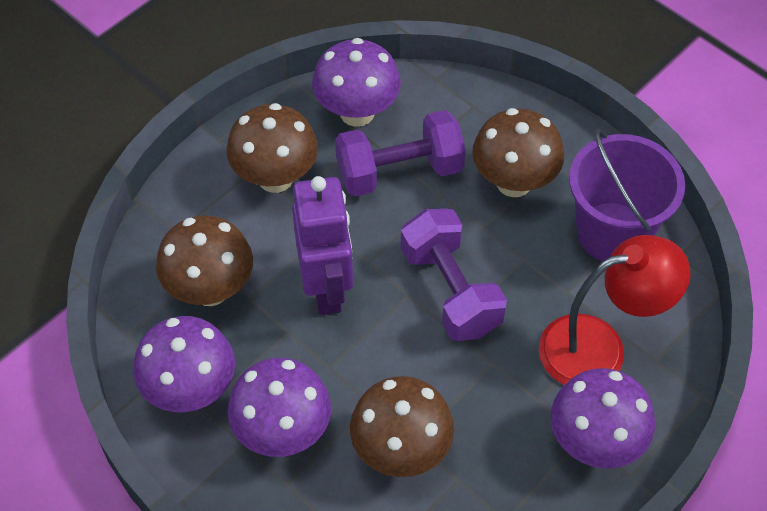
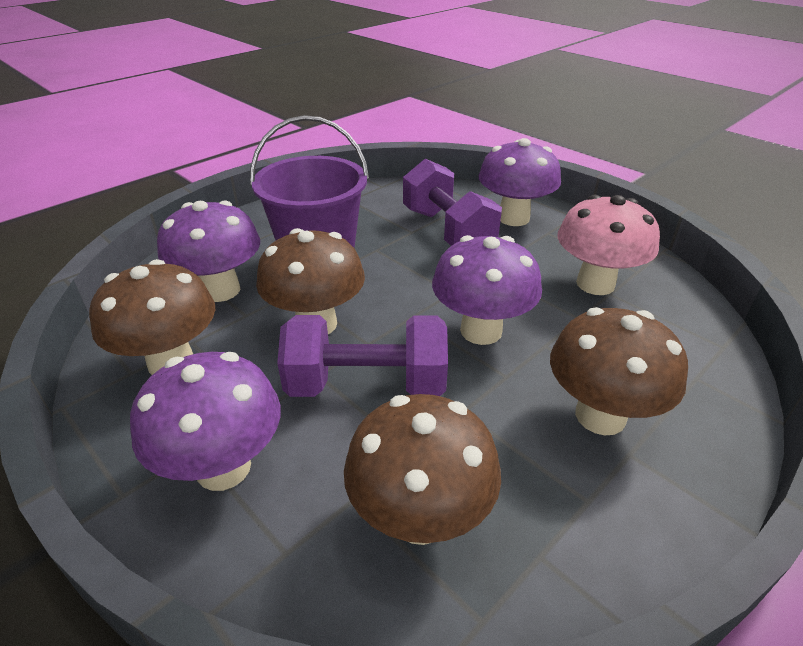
pink mushroom: none = 0 -> [558,195,660,295] = 1
purple robot: [292,176,353,315] = 1 -> none = 0
red lamp: [539,235,691,385] = 1 -> none = 0

